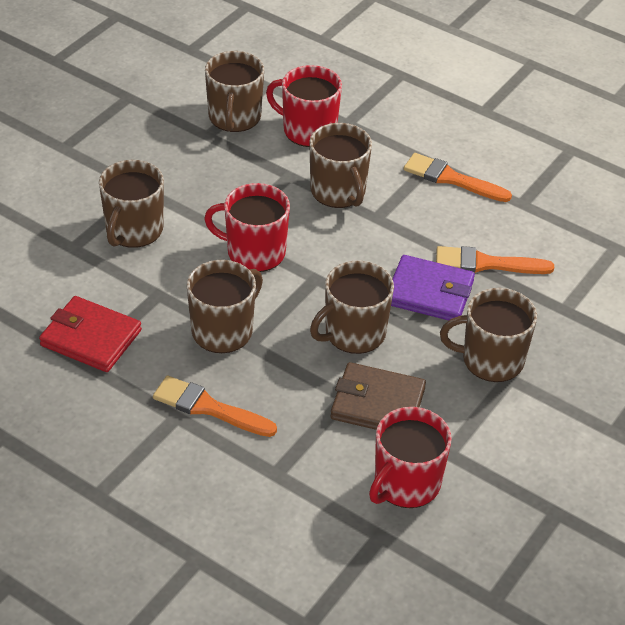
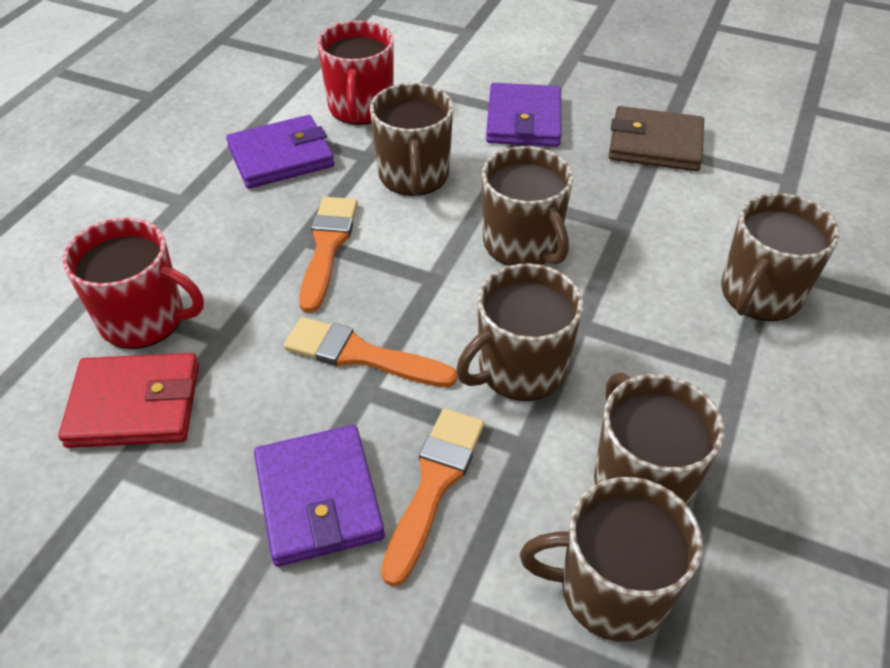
purple wallet: [391,255,475,321] = 1 -> [226,115,335,189] [254,425,385,567] [486,83,561,147] = 3
red mug: [204,183,290,272] [266,65,342,147] [369,407,452,508] = 3 -> [62,217,204,349] [317,21,394,125] = 2

